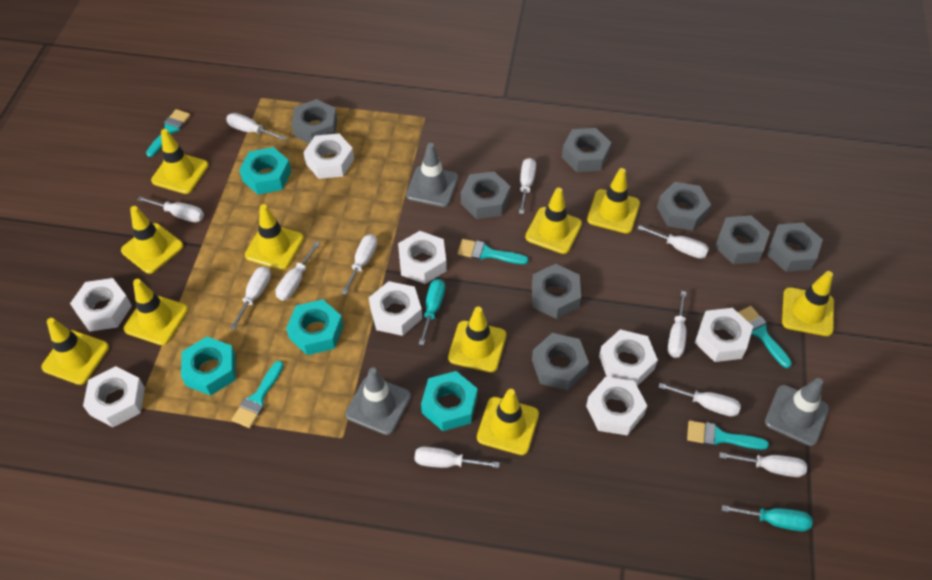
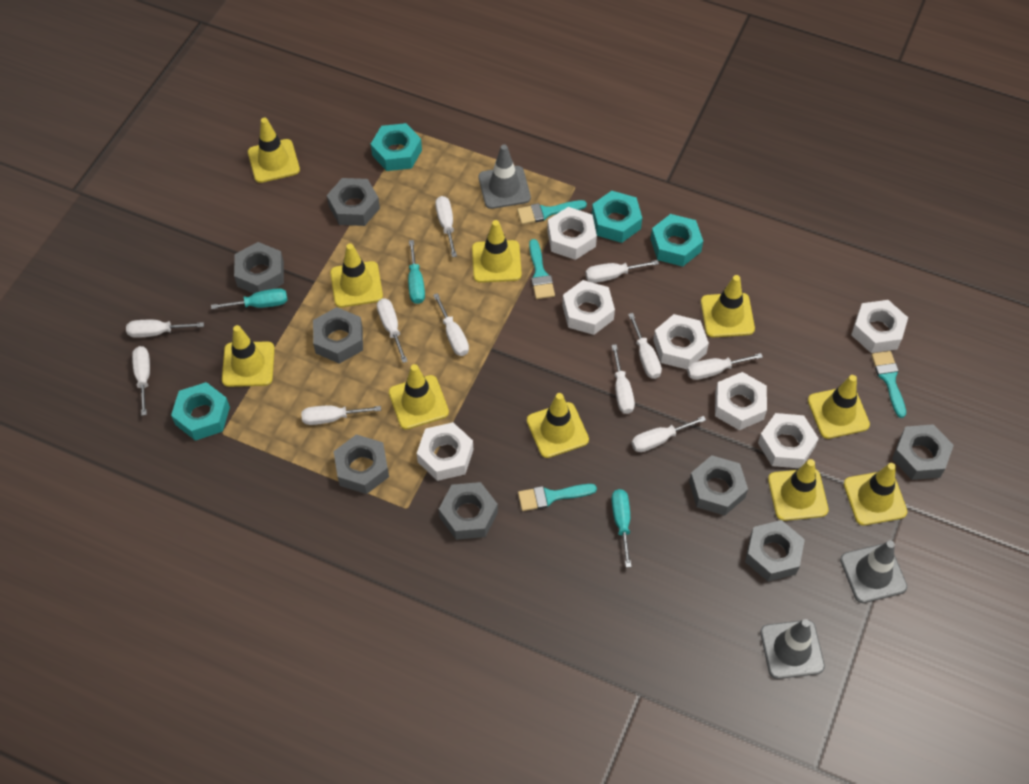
turquoise brush: [146,109,191,157] [232,360,284,428] [458,239,529,264] [687,420,769,450] [738,306,792,368] = 5 -> [517,200,587,224] [518,484,597,511] [529,239,555,299] [871,351,906,418] = 4
turquoise screwdriver: [419,279,445,345] [722,505,813,532] = 2 -> [211,288,287,309] [408,240,425,304] [611,489,632,568] = 3
white nut: [70,278,132,332] [83,366,145,427] [303,134,354,179] [369,281,422,336] [398,231,447,284] [586,377,647,436] [599,329,658,386] [695,308,753,362] = 8 -> [417,422,473,481] [547,207,597,260] [562,280,615,335] [653,314,709,369] [715,372,767,430] [758,413,819,468] [851,300,908,353] = 7

